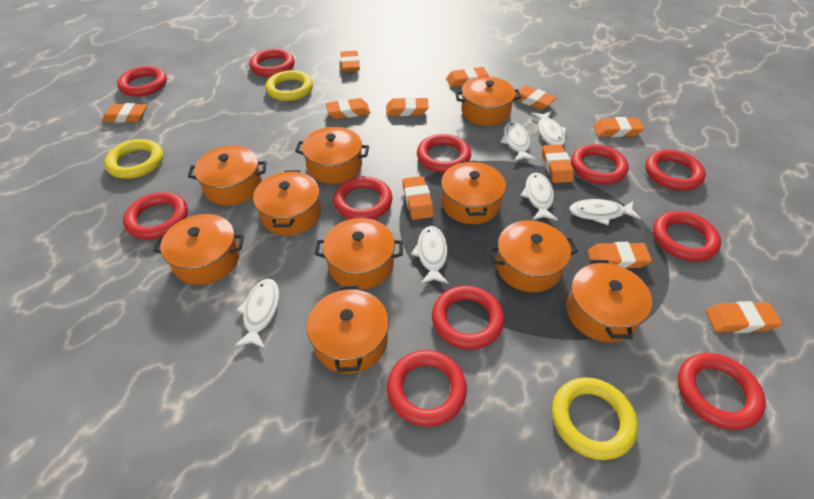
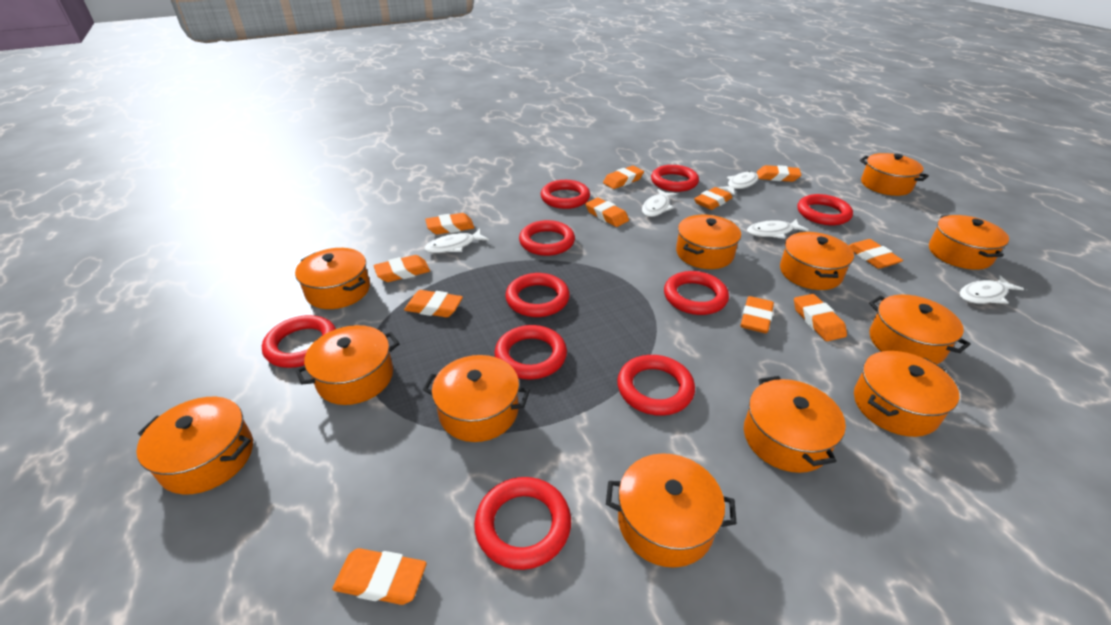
orange pot: [153,214,244,285] [188,146,267,205] [253,170,321,235] [295,127,369,183] [307,285,389,374] [315,218,403,290] [441,161,506,224] [455,77,522,126] [489,220,578,292] [566,260,652,342] = 10 -> [136,397,253,495] [295,248,370,309] [295,325,399,405] [423,355,530,442] [606,453,737,568] [676,215,741,269] [744,376,846,473] [780,232,854,290] [854,351,959,437] [860,153,929,196] [869,295,971,364] [929,215,1009,270] = 12
red ring: [117,66,167,97] [123,192,188,239] [249,49,295,77] [333,176,392,220] [387,350,467,427] [417,134,471,173] [432,286,504,349] [571,144,629,185] [645,150,706,191] [653,211,721,262] [678,353,766,430] = 11 -> [262,315,336,368] [474,477,571,570] [495,325,567,379] [505,273,570,317] [519,220,575,256] [541,180,590,209] [617,355,695,416] [651,165,699,192] [664,271,729,315] [797,194,853,225] = 10
white fish: [234,279,279,348] [411,226,449,284] [500,122,536,162] [520,173,558,221] [531,111,567,146] [569,199,641,225] = 6 -> [424,229,489,253] [642,189,677,217] [717,171,758,195] [747,219,809,239] [960,275,1024,304] = 5
yellow ring: [104,139,163,179] [265,70,313,101] [552,377,638,460] = 3 -> none = 0

